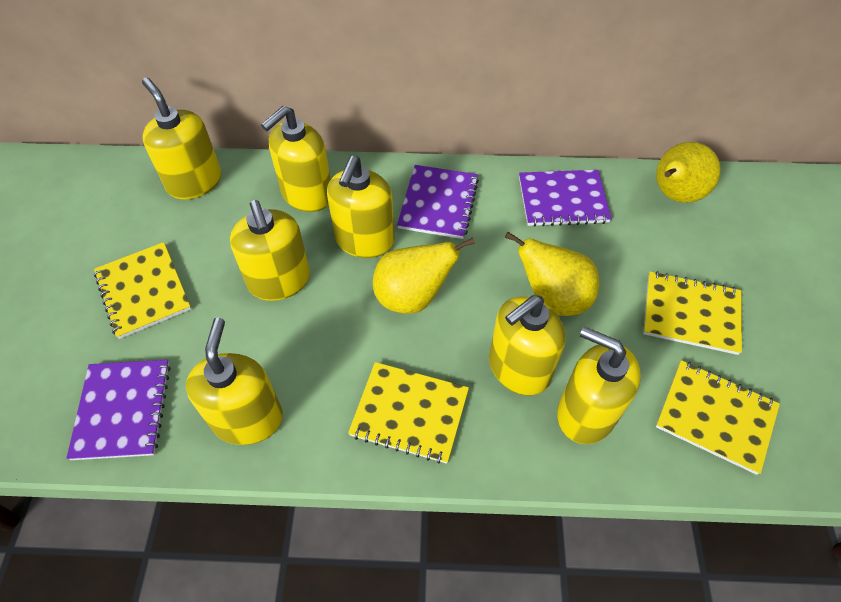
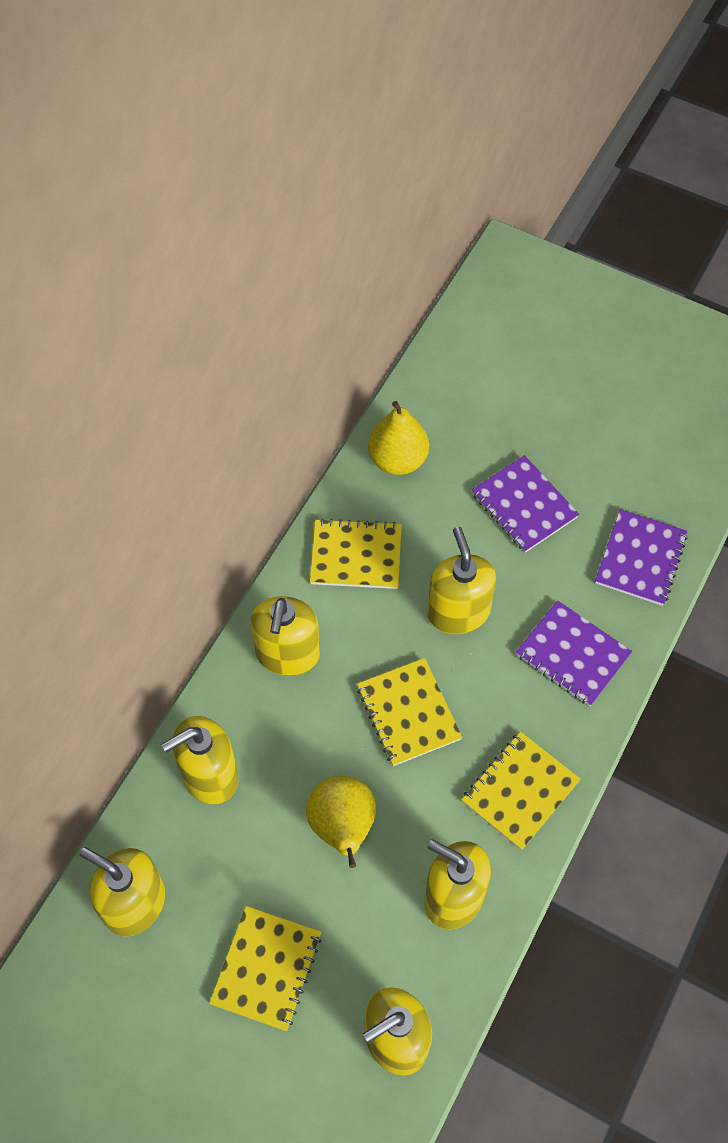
yellow pear: [373,237,475,314] [505,232,600,316] [656,142,721,203] = 3 -> [306,776,376,868] [368,401,429,475] = 2
yellow soap dispenser: [142,78,221,199] [186,318,283,445] [230,200,310,301] [261,106,331,212] [327,156,395,258] [489,295,566,395] [557,327,641,444] = 7 -> [80,847,165,937] [162,716,238,804] [250,596,320,676] [363,987,432,1076] [424,839,491,929] [427,527,496,634] = 6

